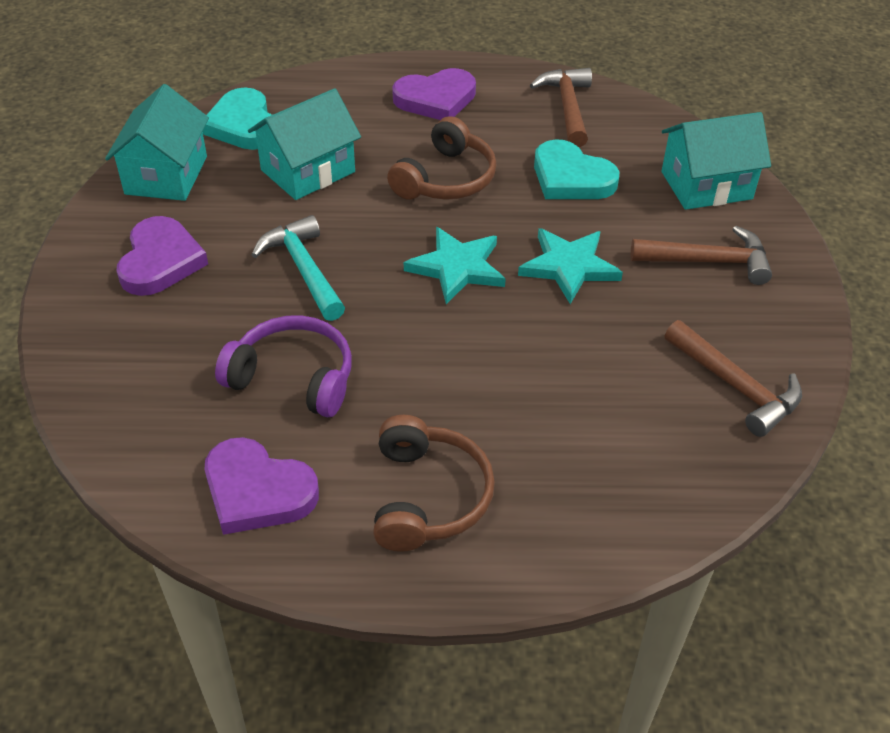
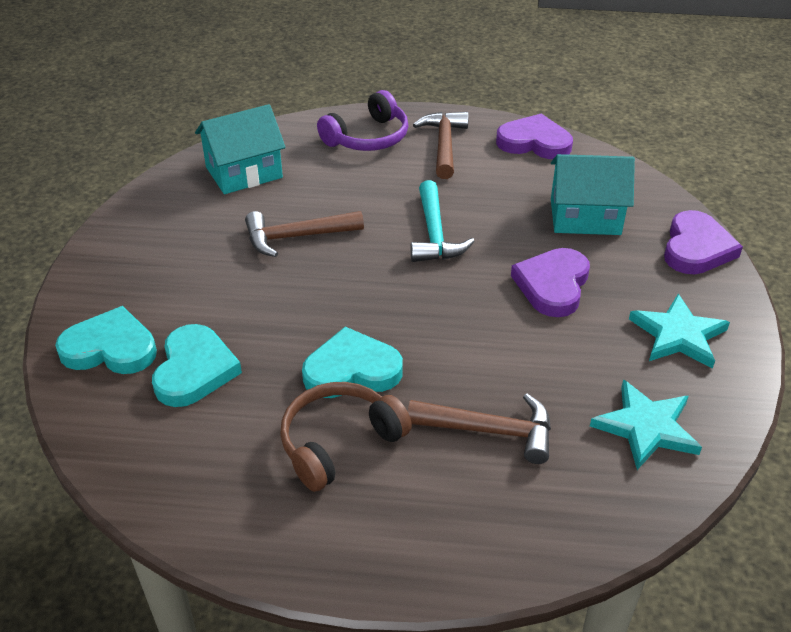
brown headphones: [373,415,495,552] [387,116,497,200] = 2 -> [280,382,412,492] = 1
turquoise heart: [203,87,272,150] [534,139,619,199] = 2 -> [55,306,157,374] [152,324,242,407] [302,327,403,398] = 3
turquoise house: [105,84,209,201] [248,88,361,200] [661,112,771,210] = 3 -> [195,104,286,194] [551,154,635,235] = 2

